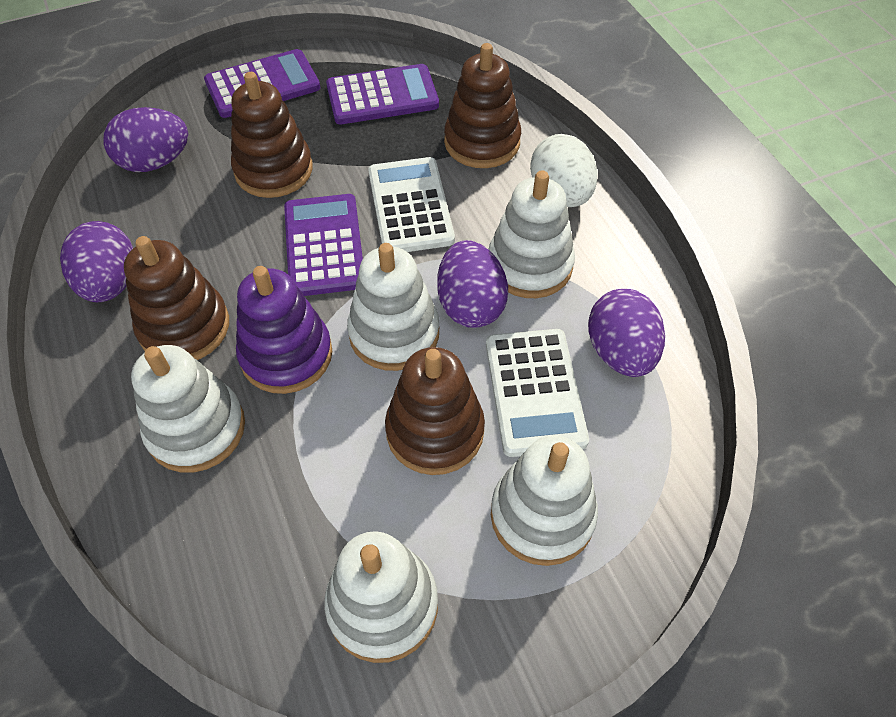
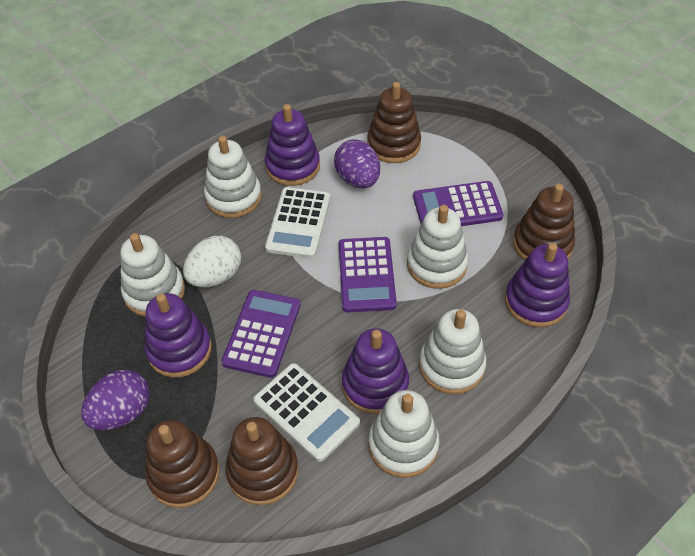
purple egg: [60,221,133,302] [103,107,188,172] [437,240,508,328] [588,289,665,377] = 4 -> [81,370,150,430] [334,139,380,188] = 2
purple stacking toy: [236,266,332,394] = 1 -> [144,293,212,377] [265,104,320,186] [342,328,409,414] [505,243,570,328] = 4

